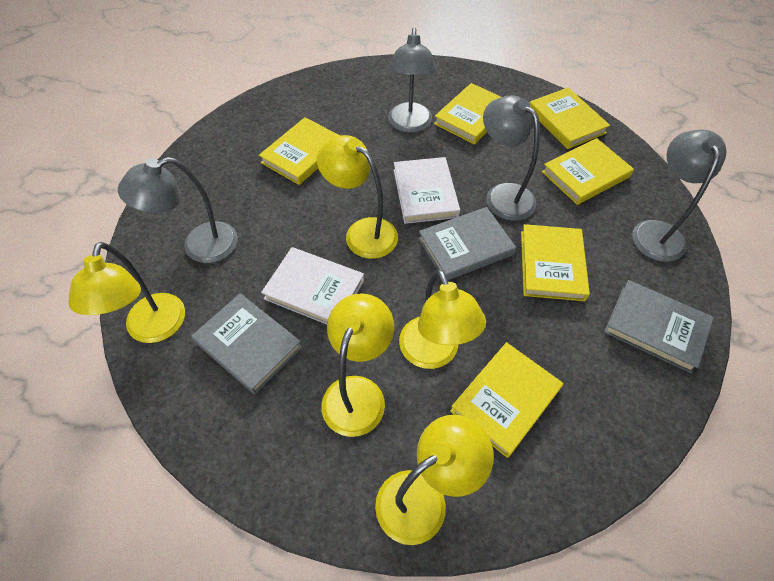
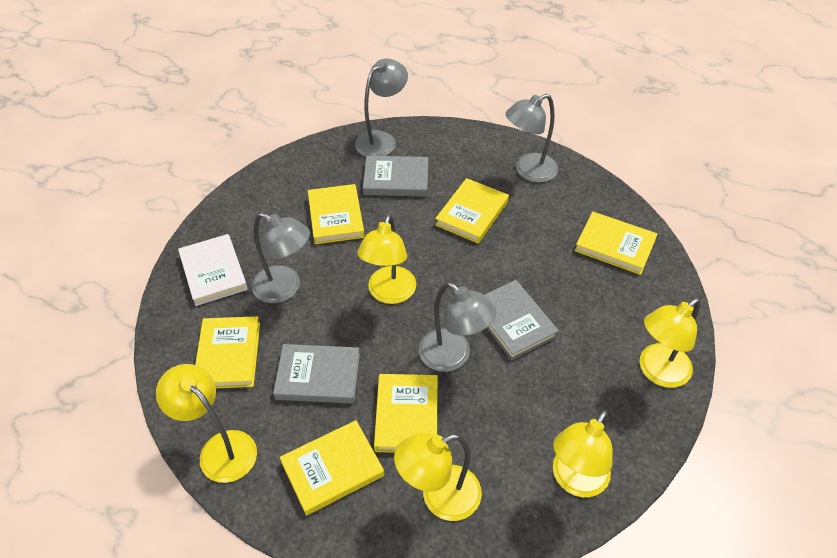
white book: [261,247,364,324] [394,157,460,224] = 2 -> [178,234,248,306] = 1

